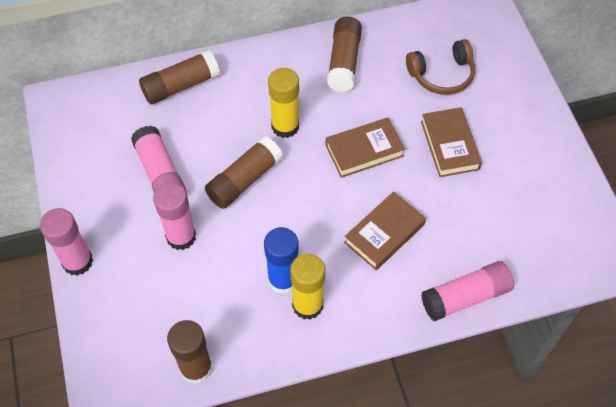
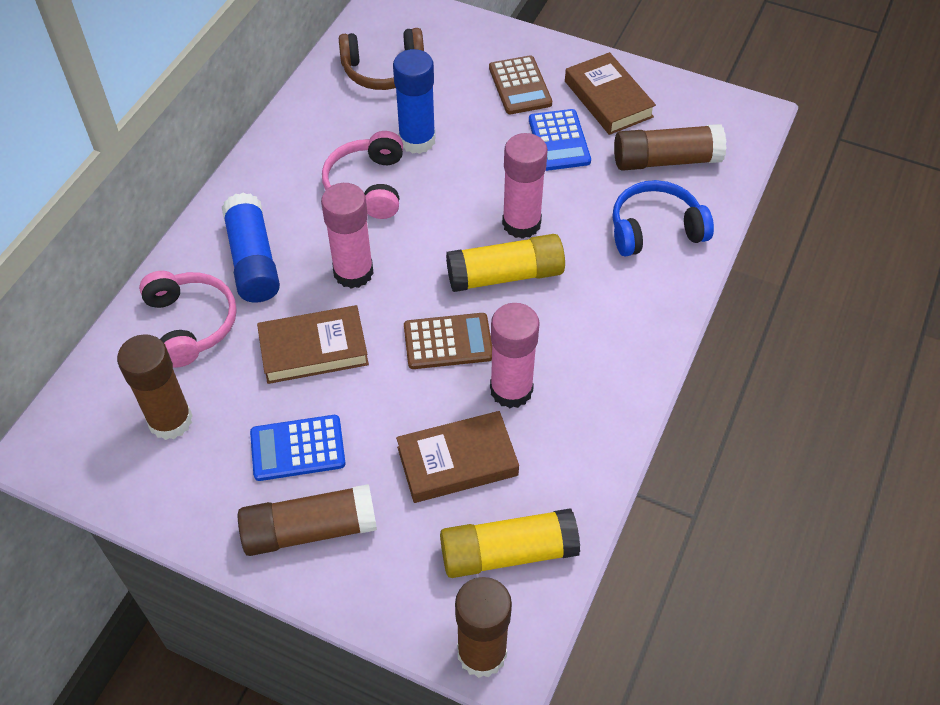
blue calculator: none = 0 -> [250,415,346,481] [529,109,591,171] = 2
blue glue stick: [264,227,299,294] = 1 -> [222,193,280,303] [393,49,436,154] = 2
blue headphones: none = 0 -> [613,180,714,256] = 1
brown calculator: none = 0 -> [404,313,492,369] [489,55,552,114] = 2
pink glue stick: [40,208,93,276] [131,126,187,193] [153,182,196,250] [421,261,514,321] = 4 -> [321,183,374,289] [490,303,540,408] [502,133,548,239] = 3
pink headphones: none = 0 -> [139,271,237,368] [322,131,403,219] = 2

